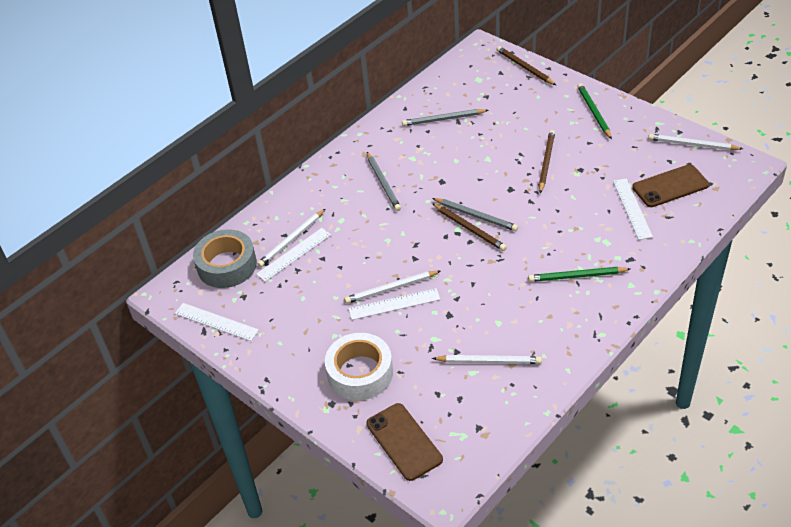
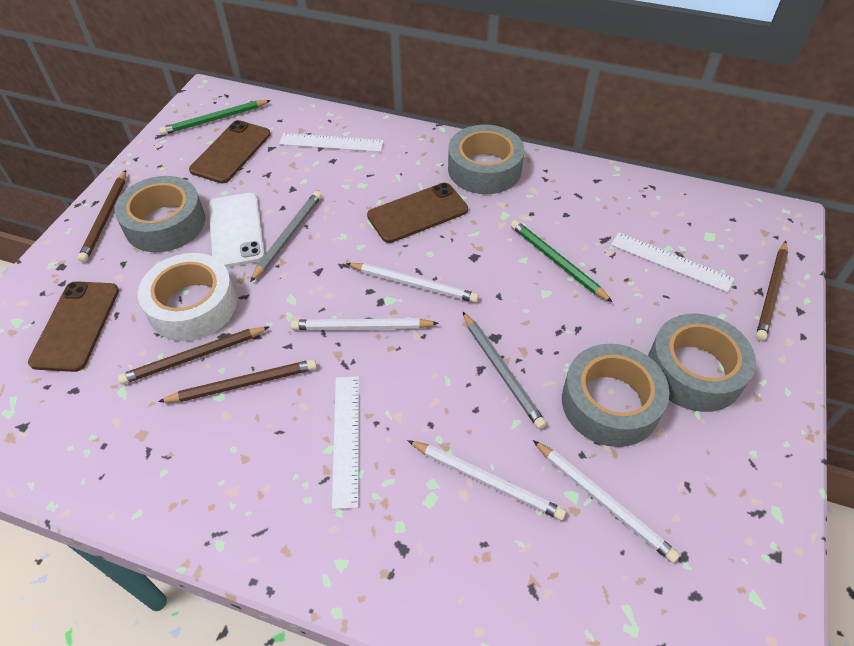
brown pencil: [432,203,507,251] [497,46,556,85] [539,130,555,193] = 3 -> [78,170,126,262] [118,327,269,385] [158,359,317,402] [756,241,788,341] = 4
brown phone: [366,403,443,481] [632,164,709,207] = 2 -> [28,281,119,372] [189,120,271,183] [367,183,468,243] = 3
grey pencil: [367,152,401,211] [402,109,488,126] [432,198,518,231] = 3 -> [250,191,322,282] [463,312,546,429] = 2
grey tape: [193,229,257,288] = 1 -> [115,176,205,252] [448,125,524,194] [562,344,670,447] [648,314,756,412] = 4
white phone: none = 0 -> [209,193,265,267] = 1
white ruler: [175,303,259,341] [256,228,331,282] [348,288,440,320] [613,178,653,240] = 4 -> [279,133,384,152] [332,376,359,509] [611,232,734,292] = 3

